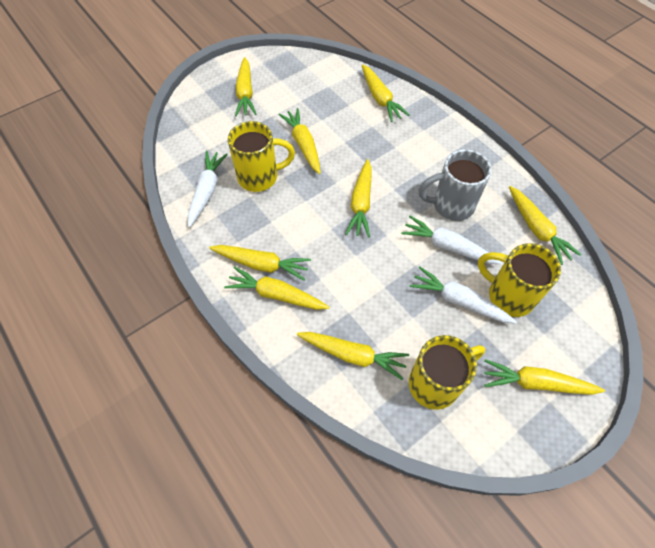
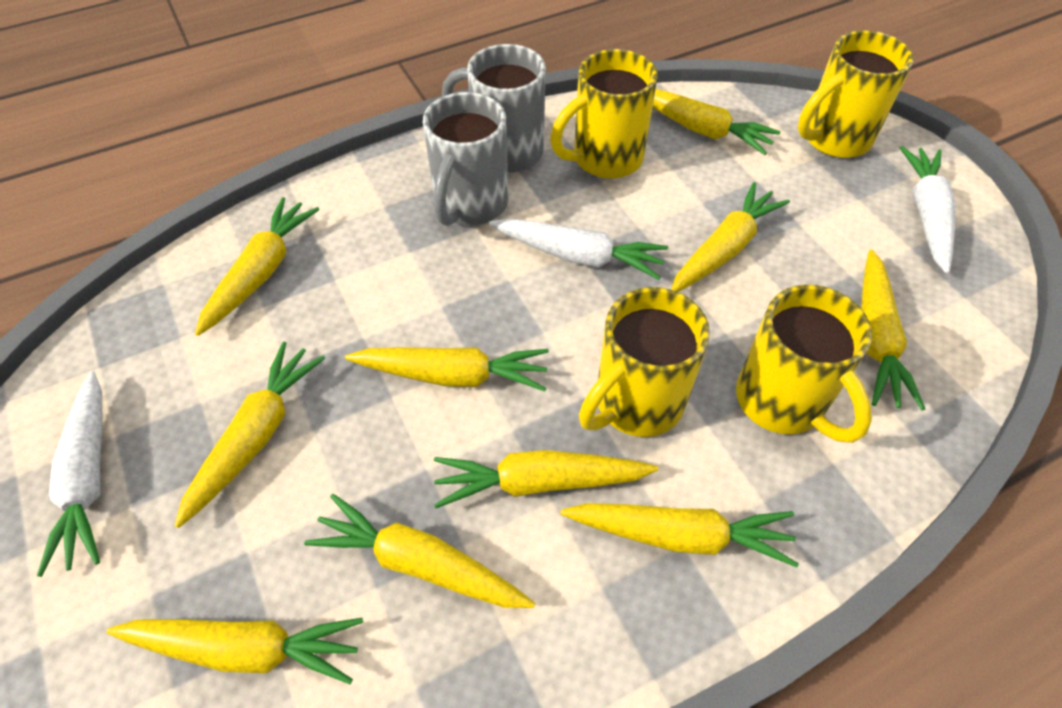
grey mug: [418,149,492,221] = 1 -> [423,92,508,226] [442,44,546,173] = 2
yellow carrot: [209,245,311,281] [224,266,329,310] [235,57,256,116] [278,108,321,174] [297,332,409,380] [345,159,372,237] [362,64,410,122] [484,359,605,395] [509,186,581,265] = 9 -> [107,618,363,684] [175,342,325,528] [195,197,319,336] [304,494,535,608] [345,347,549,391] [434,450,658,508] [561,503,799,567] [653,89,781,155] [671,182,790,292] [861,249,925,410] = 10
yellow mug: [228,121,295,192] [409,335,485,410] [478,243,561,317] = 3 -> [550,49,658,178] [579,287,710,437] [736,285,872,443] [798,30,914,158] = 4

